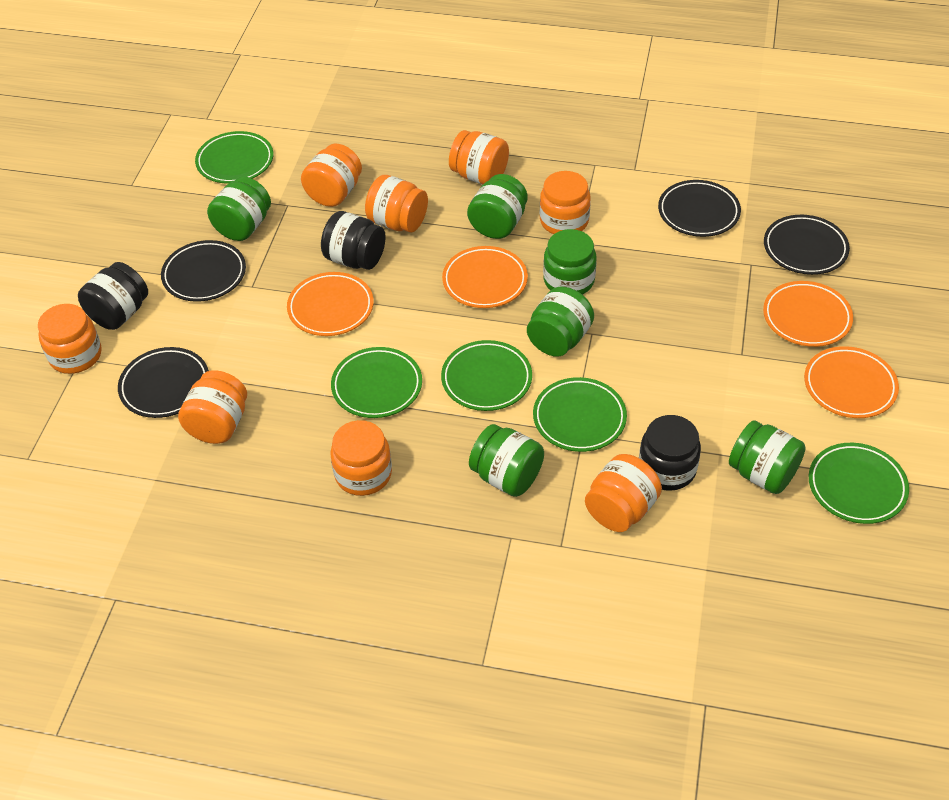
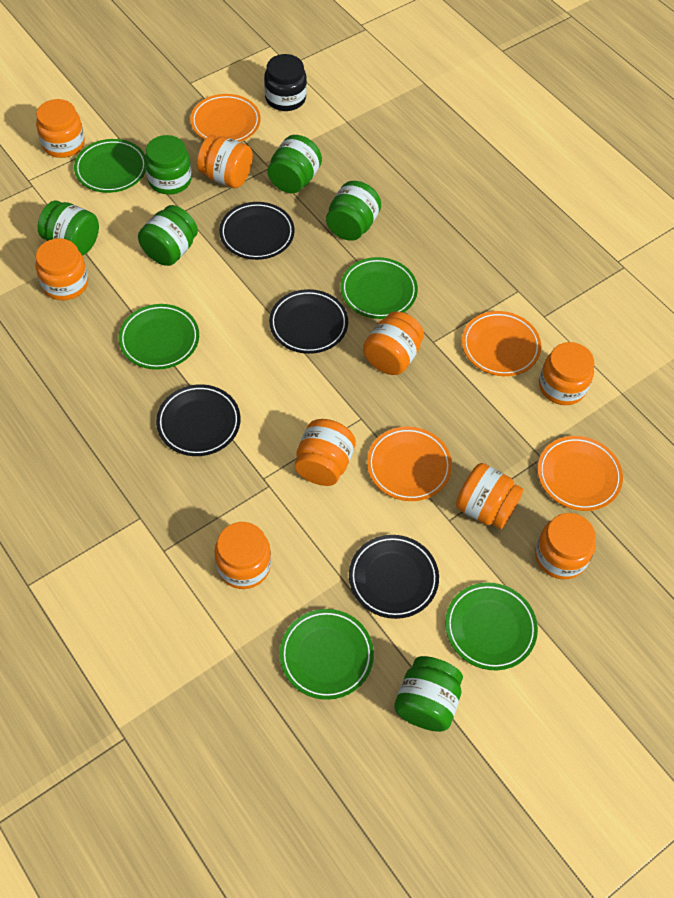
black jar: [78,262,148,330] [321,211,386,270] [639,415,701,491] = 3 -> [264,54,307,111] = 1
orange jar: [38,304,101,374] [178,370,247,444] [301,144,362,207] [330,420,392,496] [365,175,428,233] [449,130,509,185] [540,171,591,234] [585,454,662,532] = 8 -> [35,238,88,300] [36,99,85,158] [197,135,253,188] [214,522,271,589] [295,419,356,486] [363,311,424,375] [456,463,523,529] [535,513,596,580] [539,342,594,405] = 9

